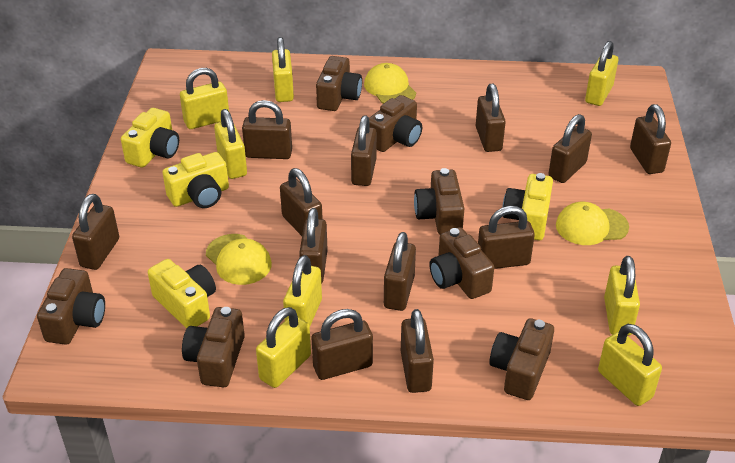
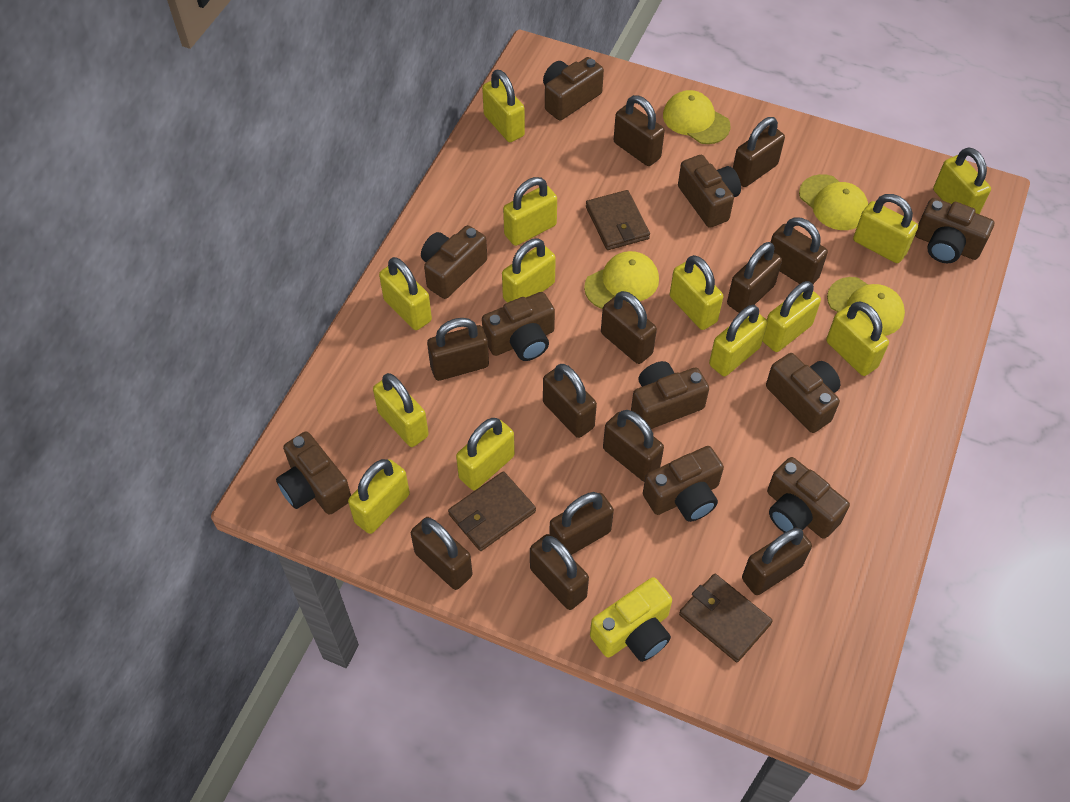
brown camera: [37,268,105,345] [182,307,245,387] [316,56,362,111] [369,95,422,152] [414,168,464,235] [429,227,494,299] [489,318,554,400] = 7 -> [276,431,351,515] [421,225,487,299] [482,292,555,361] [543,57,604,121] [631,361,709,429] [643,446,724,522] [678,155,741,228] [766,353,840,433] [767,457,850,539] [915,198,994,263] = 10
brown wallet: none = 0 -> [448,471,536,551] [586,190,650,250] [679,574,773,662] = 3
yellow camera: [121,108,179,168] [148,259,216,329] [163,152,229,208] [503,173,553,240] = 4 -> [590,577,672,662] = 1
yellow cap: [206,234,272,285] [364,63,416,104] [556,202,629,245] = 3 -> [584,251,659,309] [663,90,730,144] [799,174,868,230] [827,277,905,336] = 4
yellow padlock: [180,68,229,129] [214,109,247,179] [256,307,311,388] [272,37,294,102] [283,255,322,326] [585,41,618,106] [598,324,662,406] [604,256,640,336] = 8 -> [348,459,410,534] [373,373,429,447] [379,257,432,330] [456,418,515,490] [482,70,525,142] [502,238,556,303] [503,177,557,246] [670,255,723,330] [709,305,767,376] [763,281,821,352] [826,301,889,376] [853,194,918,263] [933,147,991,214] = 13

